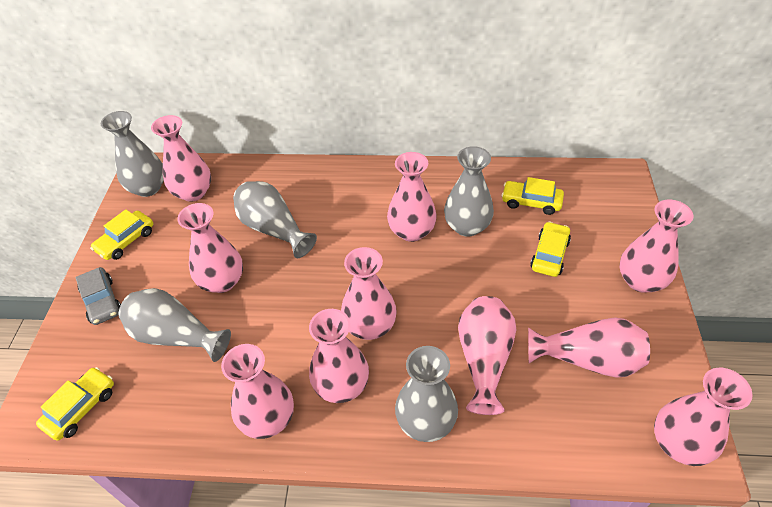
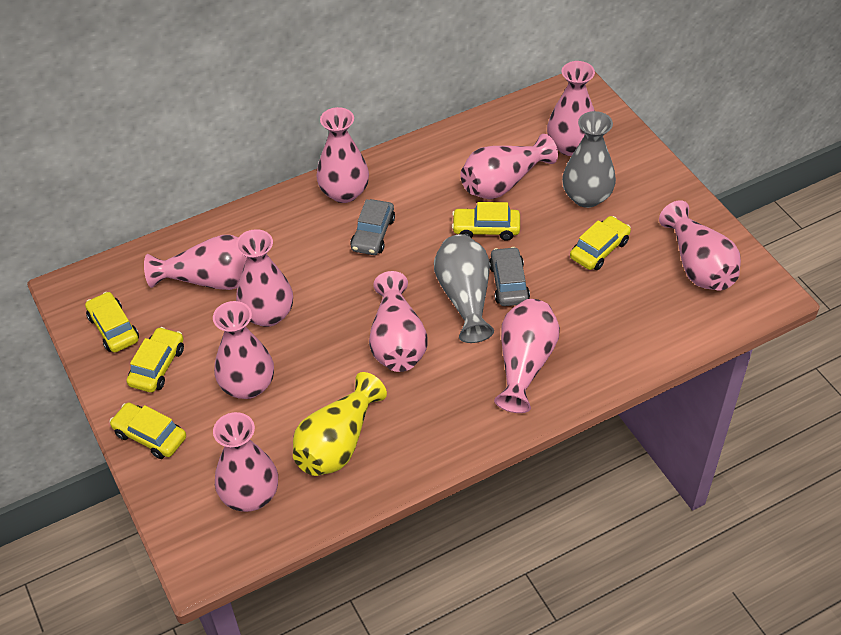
grey car: [75,267,121,325] = 1 -> [350,199,395,255] [489,247,530,306] = 2
grey vase: [101,111,164,197] [119,288,231,362] [233,181,317,258] [395,346,458,442] [444,146,494,237] = 5 -> [434,234,494,343] [562,111,616,208] = 2
yellow car: [36,367,114,441] [90,209,153,260] [502,177,564,215] [530,222,571,277] = 4 -> [85,292,139,353] [109,402,186,459] [126,327,184,393] [452,202,520,241] [570,216,631,270] = 5
yellow vase: none = 0 -> [293,372,387,476] = 1

